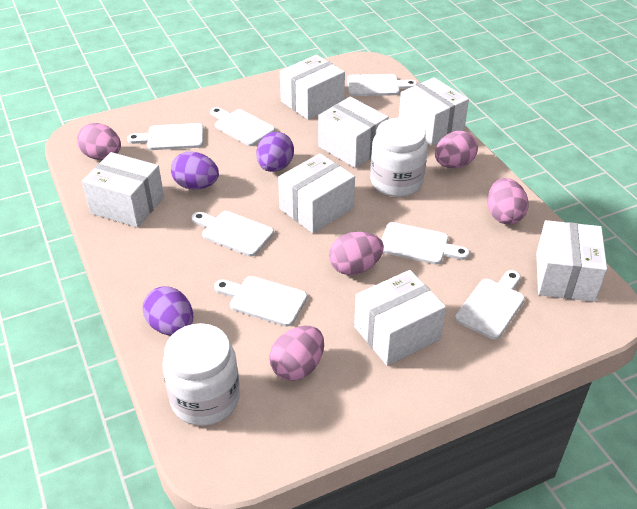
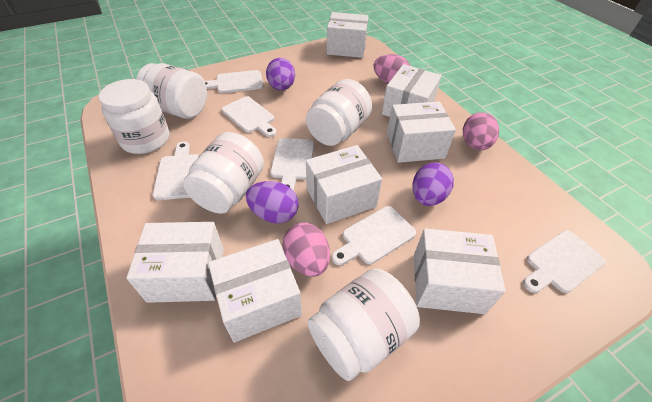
pink egg: [77,123,121,160] [269,326,324,381] [329,232,384,275] [435,131,478,168] [488,178,528,225] = 5 -> [282,223,330,277] [373,54,410,84] [463,112,499,150] = 3
white cutting board: [127,123,204,150] [191,211,274,257] [210,107,275,146] [214,276,307,327] [347,74,417,96] [381,222,470,265] [455,270,525,339] = 7 -> [153,141,199,200] [205,70,263,93] [222,97,276,137] [270,138,314,191] [332,206,416,265] [523,230,606,293] = 6
white jar: [162,323,240,426] [370,118,428,197] = 2 -> [99,79,170,154] [136,63,207,119] [183,132,264,214] [306,79,372,146] [308,268,420,381] = 5

